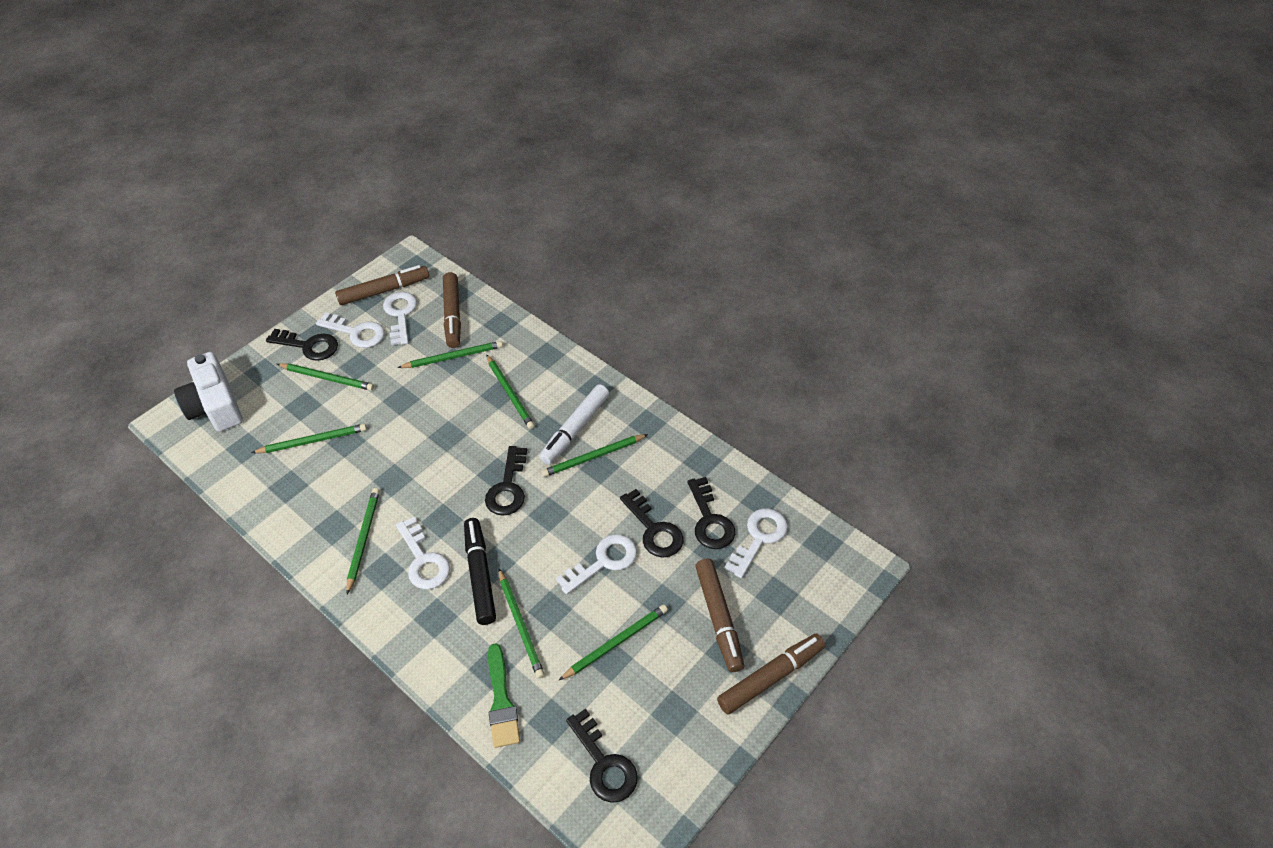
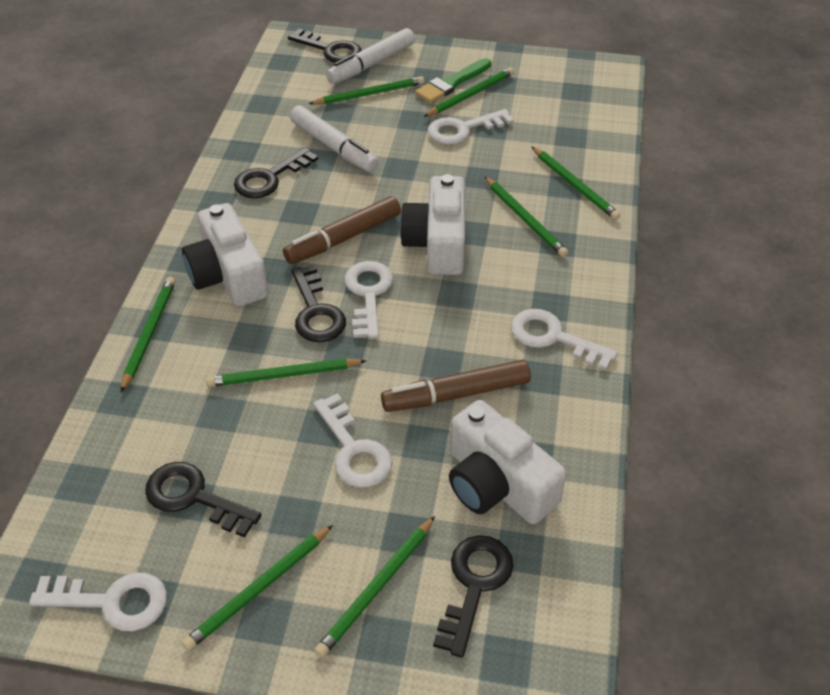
black marker: [464,518,496,625] = 1 -> none = 0
brown marker: [335,265,429,305] [443,272,461,348] [695,559,744,672] [717,634,825,714] = 4 -> [283,196,401,264] [381,360,531,412] = 2
white camera: [174,352,243,432] = 1 -> [182,203,269,307] [399,174,465,275] [449,400,566,524] = 3
white marker: [539,384,609,465] = 1 -> [290,105,379,173] [326,28,415,84] = 2

